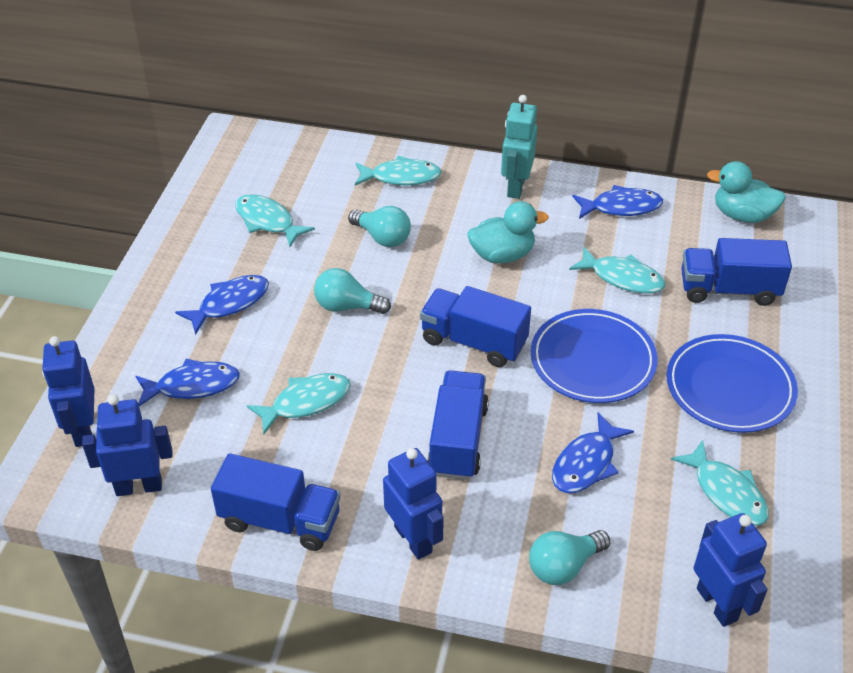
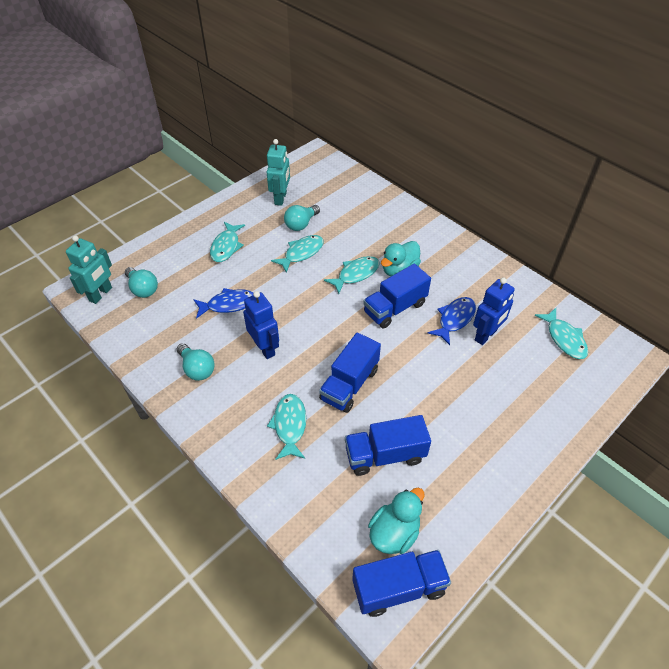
blue fish: [136,359,240,406] [175,275,269,335] [552,412,634,493] [572,185,663,219] = 4 -> [193,288,254,319] [428,297,476,345] = 2
blue plate: [531,309,658,403] [667,334,798,433] = 2 -> none = 0
blue robot: [42,336,95,447] [82,395,173,496] [383,448,444,560] [694,513,768,627] = 4 -> [243,291,279,359] [473,277,515,345] = 2
turquoise robot: [501,95,537,199] = 1 -> [66,235,112,304] [267,139,290,206] = 2

